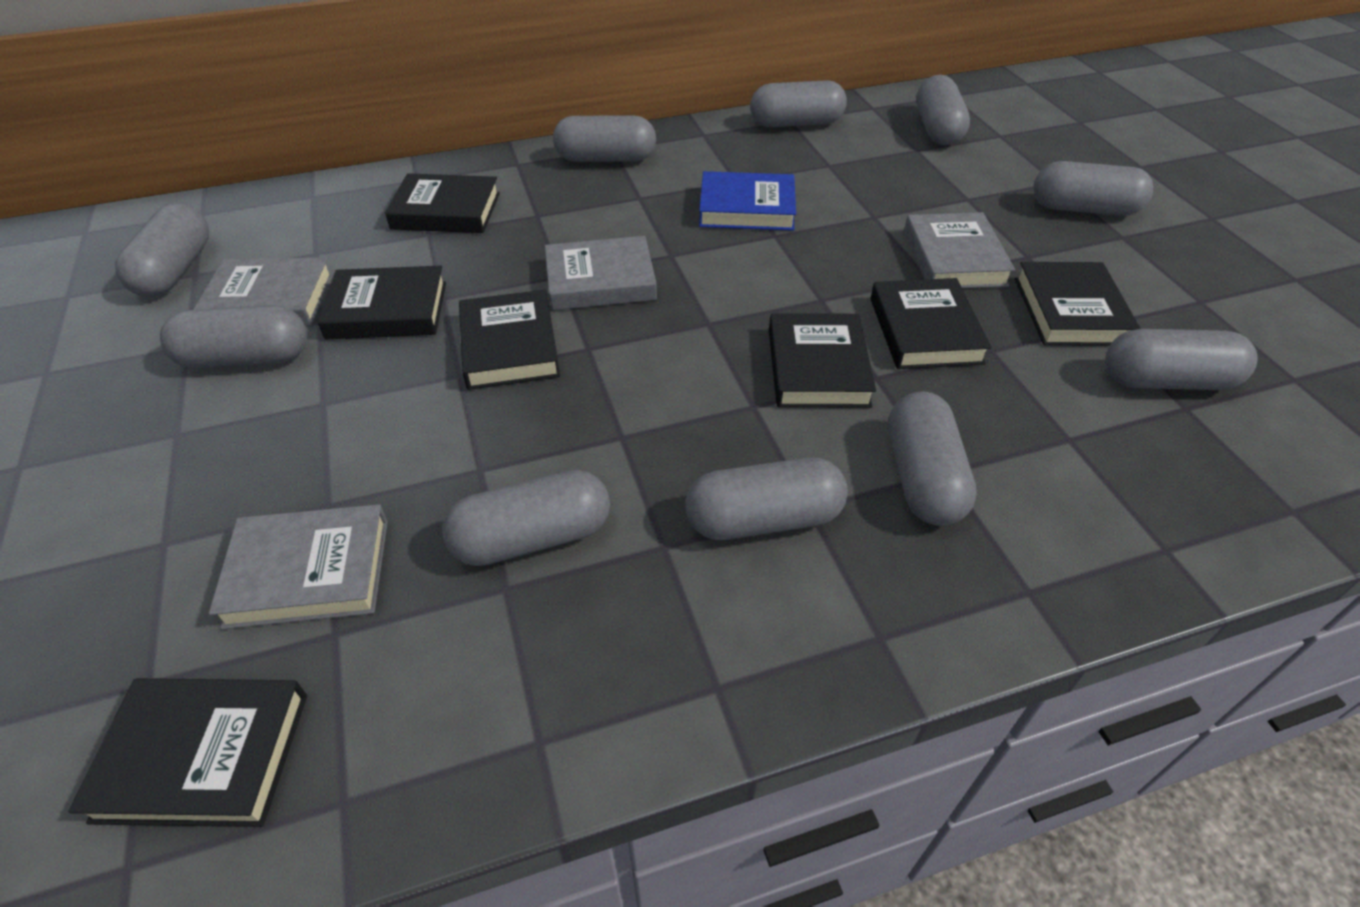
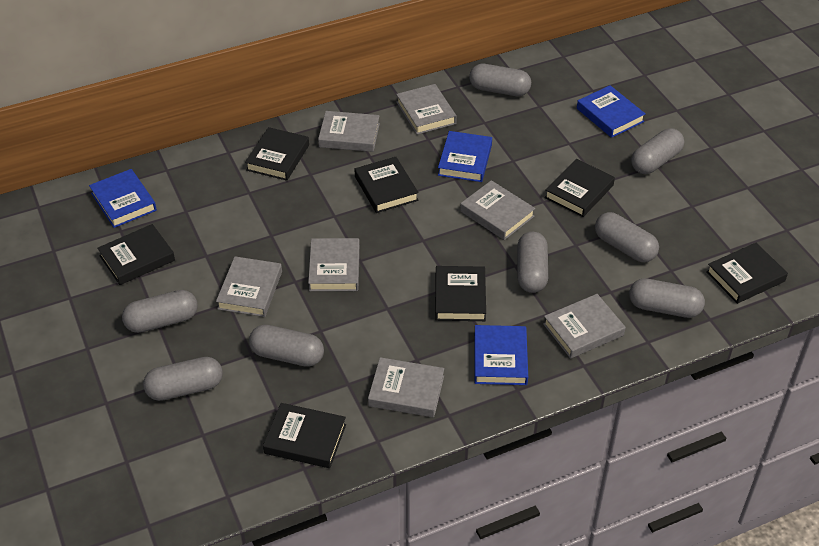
blue book: [699,171,796,231] = 1 -> [89,169,157,228] [438,131,492,182] [474,325,528,385] [577,85,646,138] = 4
grey book: [193,258,333,326] [209,504,388,629] [545,236,657,310] [904,212,1015,288] = 4 -> [216,256,282,317] [308,238,360,291] [318,111,380,152] [368,357,444,417] [396,84,457,135] [460,180,535,240] [543,294,626,359] = 7
grey capsule: [115,203,209,297] [160,305,307,368] [442,470,610,566] [553,115,656,162] [685,458,848,540] [750,80,847,127] [889,391,977,526] [916,75,970,145] [1033,161,1153,216] [1106,329,1258,390] = 10 -> [122,290,198,333] [143,357,223,401] [249,325,324,367] [469,64,531,96] [517,232,548,293] [595,212,659,262] [629,278,705,318] [631,128,684,174] = 8

